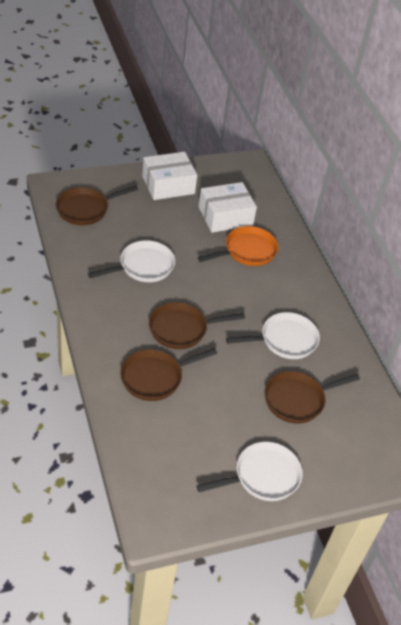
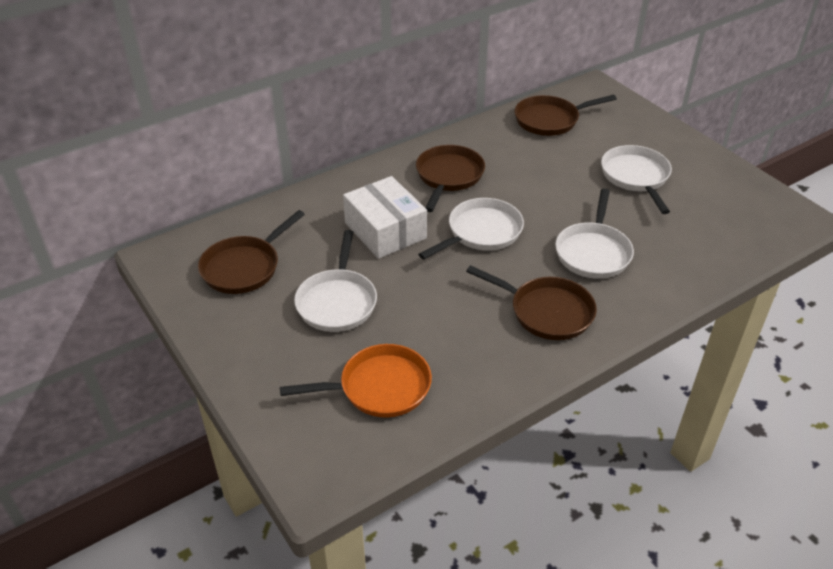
white box: [142,152,197,200] [199,182,257,233] = 2 -> [343,176,427,259] = 1
white pan: [88,240,175,282] [196,442,303,501] [226,312,320,359] = 3 -> [294,230,377,332] [418,198,524,260] [555,189,634,279] [601,145,672,214] = 4

